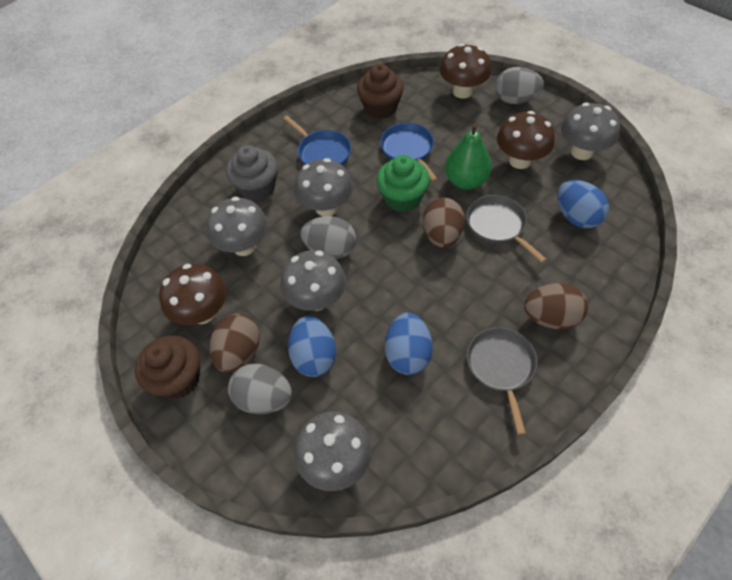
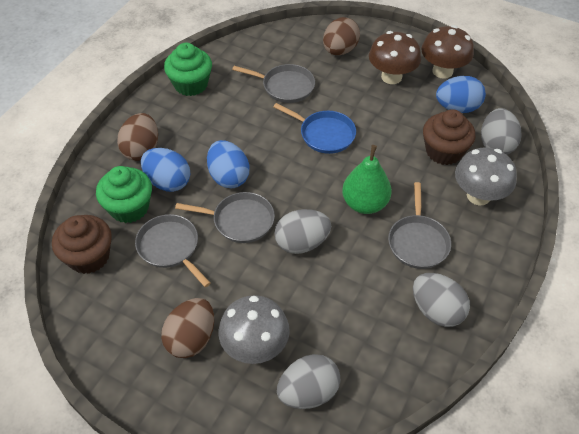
blue pan: [283,116,351,165] [380,123,438,182] = 2 -> [274,103,356,154] = 1
brown mushroom: [159,264,226,325] [440,43,491,99] [497,111,555,169] = 3 -> [369,31,421,84] [421,25,474,79] = 2
green cupcake: [376,155,430,212] = 1 -> [96,166,152,223] [164,43,212,96] = 2
grey cupcake: [226,145,278,201] = 1 -> none = 0
grey egg: [228,364,292,414] [300,216,356,259] [495,67,544,104] = 3 -> [274,209,331,254] [277,354,341,409] [413,273,470,327] [481,108,522,155] = 4
grey mushroom: [206,197,268,256] [281,250,346,311] [294,158,353,216] [294,411,372,491] [561,103,620,160] = 5 -> [218,295,290,364] [455,147,517,206] = 2
grey pan: [466,195,547,263] [467,327,537,435] = 2 -> [135,214,211,287] [175,192,275,243] [232,64,315,103] [388,182,451,269] = 4

